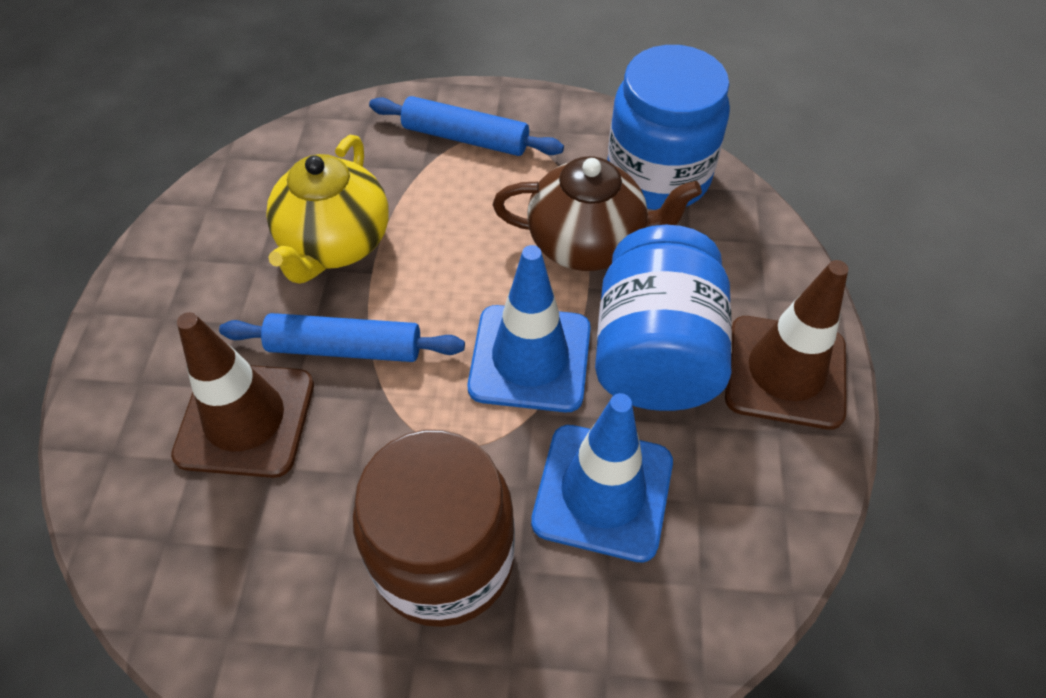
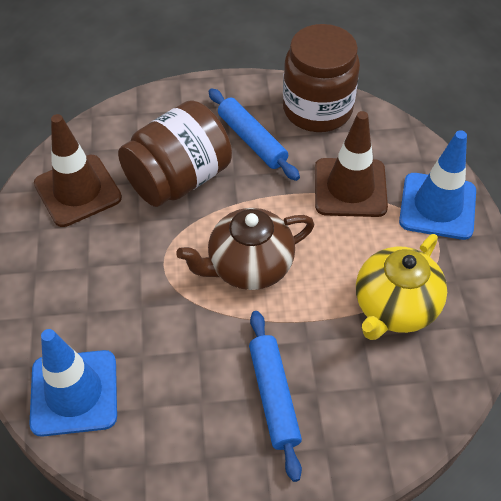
blue jar: [595,225,732,411] [607,45,730,210] = 2 -> none = 0
brown jar: [353,430,515,627] = 1 -> [118,100,232,207] [283,24,360,132] = 2

